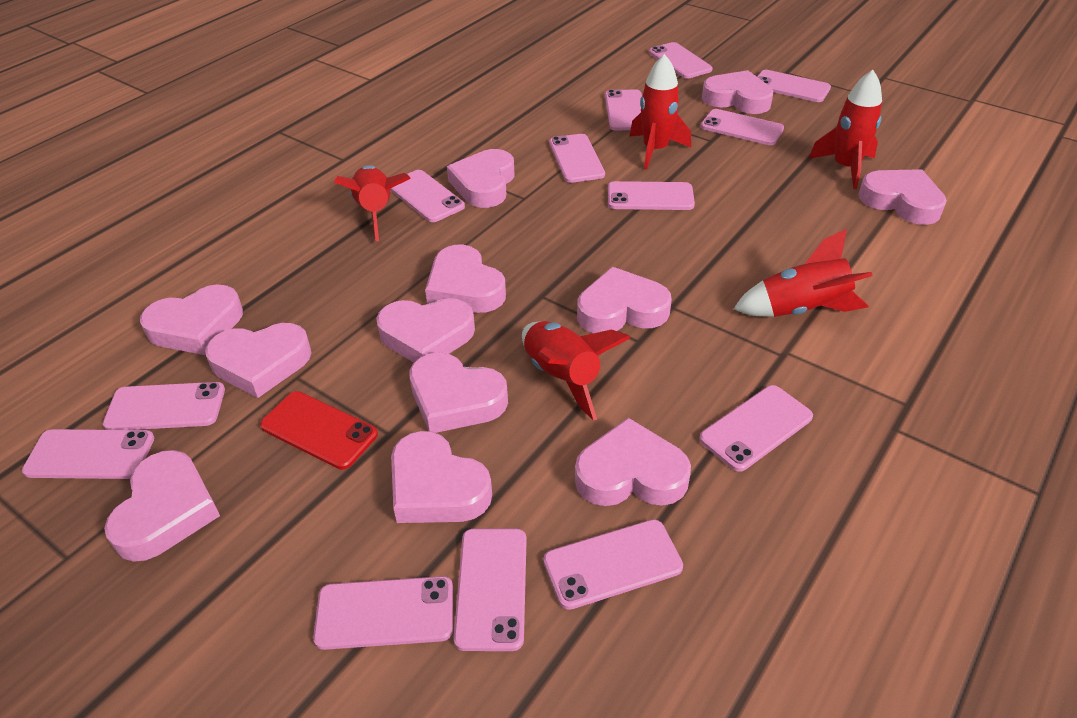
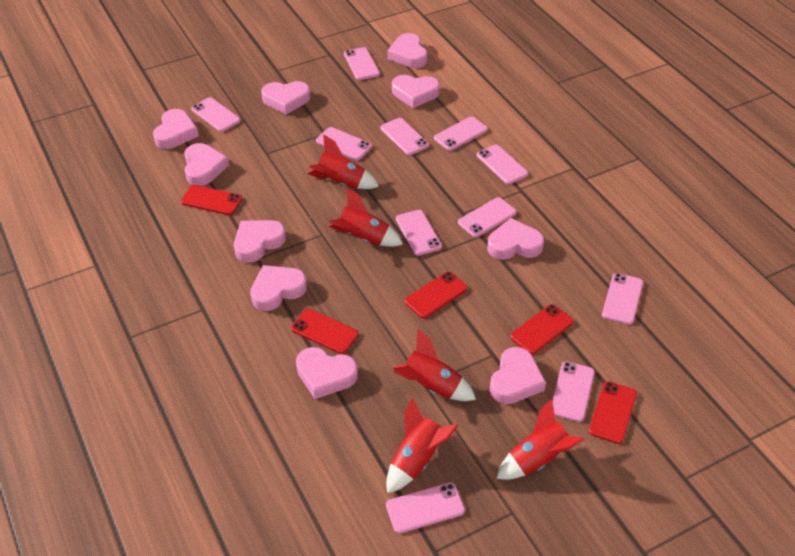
pink heart: [104,450,220,562] [140,284,243,355] [205,323,312,398] [376,298,475,363] [391,431,492,523] [409,352,508,433] [425,244,506,313] [447,149,514,208] [575,418,691,506] [577,267,672,333] [702,70,773,114] [858,169,947,225] = 12 -> [153,109,199,149] [184,143,229,186] [234,220,286,263] [250,265,307,311] [261,81,311,115] [296,347,358,399] [387,33,427,68] [392,75,440,108] [487,218,544,260] [489,347,546,404] = 10
pink phone: [22,429,155,479] [103,382,225,430] [313,576,453,650] [391,170,465,222] [454,529,527,651] [543,519,683,610] [549,134,605,183] [605,89,642,131] [608,181,695,210] [649,42,713,78] [699,385,813,472] [701,109,784,145] [757,70,831,102] = 13 -> [191,97,241,132] [316,127,372,160] [344,47,380,80] [381,118,429,155] [386,482,465,533] [396,210,442,256] [434,117,488,151] [458,197,517,237] [477,145,528,184] [552,362,595,422] [602,273,643,325] = 11
red phone: [260,391,378,470] = 1 -> [181,185,242,215] [291,309,359,354] [405,272,468,319] [510,304,574,354] [589,381,637,444] = 5

